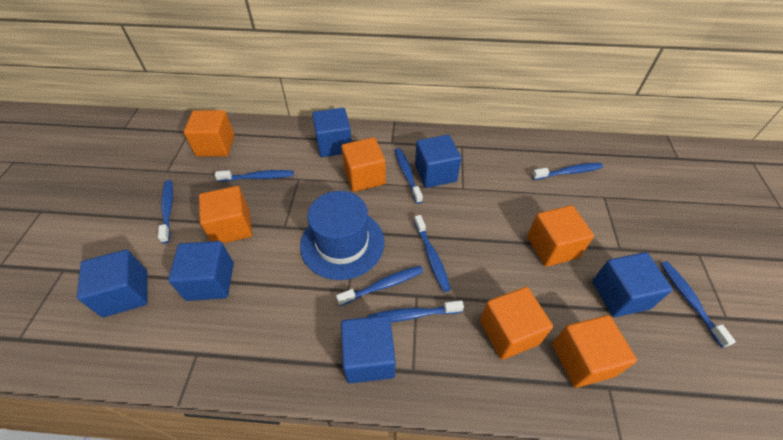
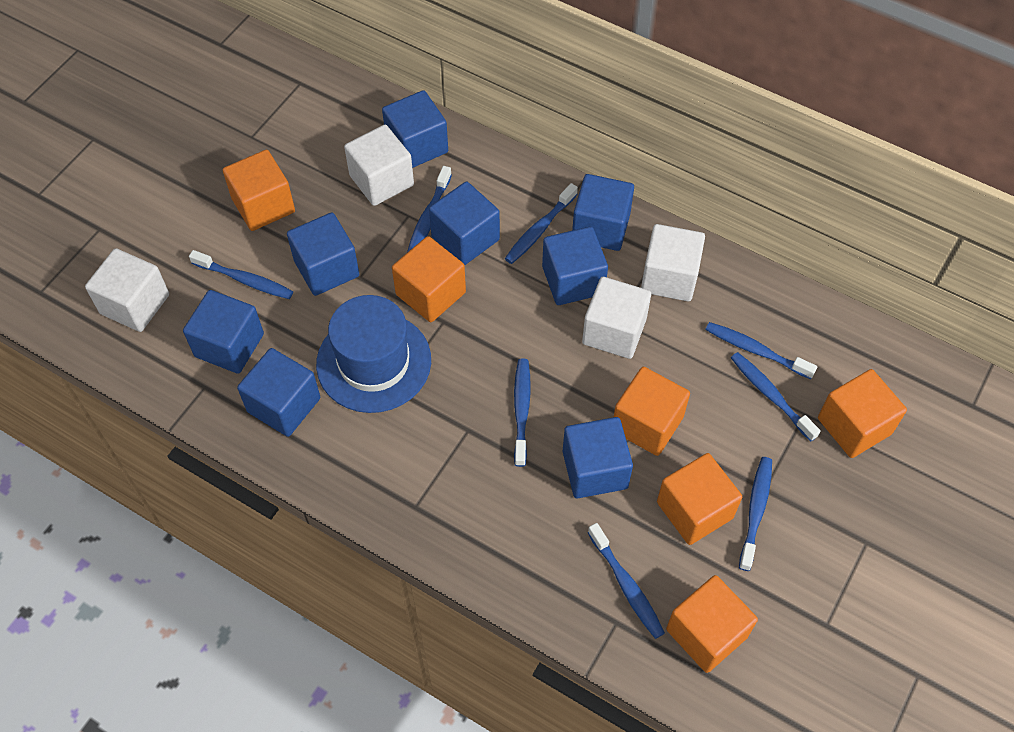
blue cube: [77,250,147,317] [168,241,234,301] [312,108,352,157] [341,315,395,383] [415,135,461,188] [592,252,673,317] = 6 -> [183,290,264,374] [237,348,320,437] [287,212,359,296] [382,90,448,168] [429,181,500,265] [542,227,608,305] [563,417,633,498] [572,174,634,251] = 8
white cube: none = 0 -> [85,248,169,332] [344,125,414,206] [582,277,651,359] [641,224,705,301] = 4

